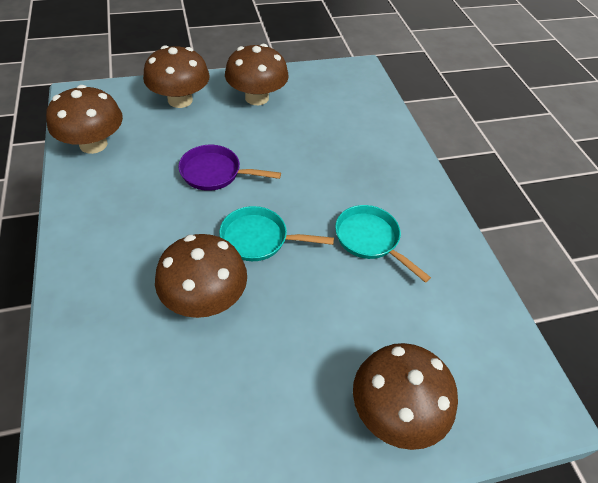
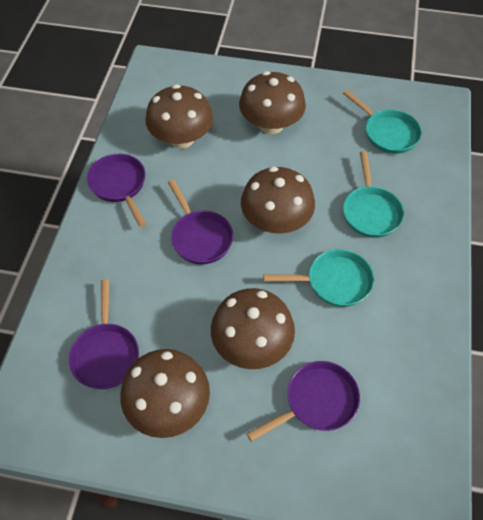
purple pan: [178,145,281,191] = 1 -> [69,279,139,389] [87,154,146,227] [168,179,233,264] [246,361,360,442] = 4
turquoise pan: [220,206,334,261] [335,205,431,283] = 2 -> [263,249,374,307] [343,90,422,154] [343,151,404,238] = 3

